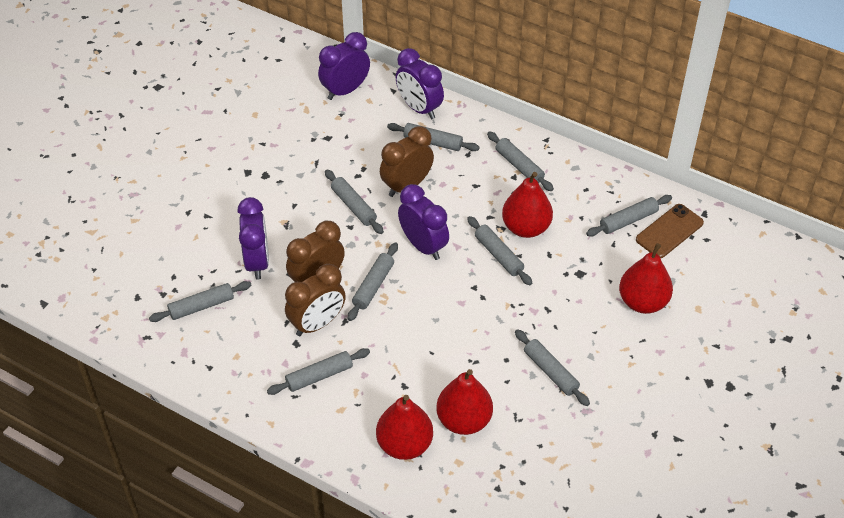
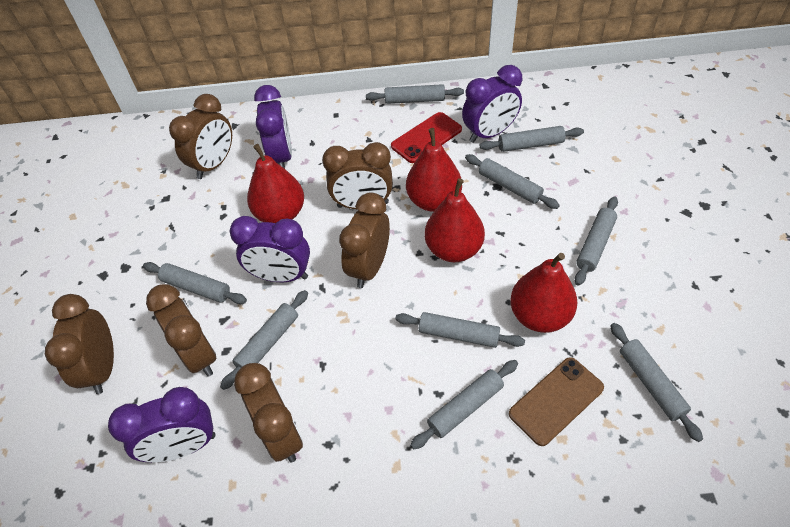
brown clock: [285,264,346,336] [286,221,345,282] [380,126,434,197] = 3 -> [45,294,114,394] [146,284,217,377] [169,94,232,179] [234,363,303,463] [322,142,393,209] [339,192,390,288] = 6
red phone: none = 0 -> [391,112,462,163] = 1

